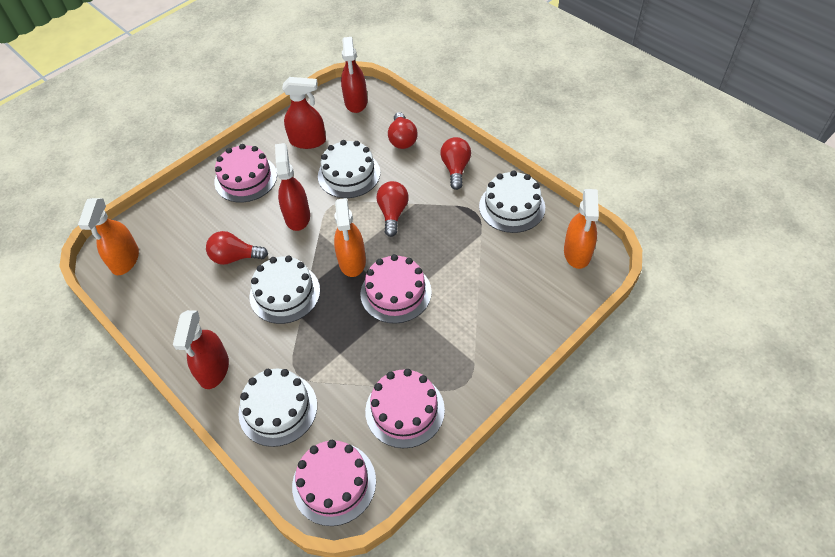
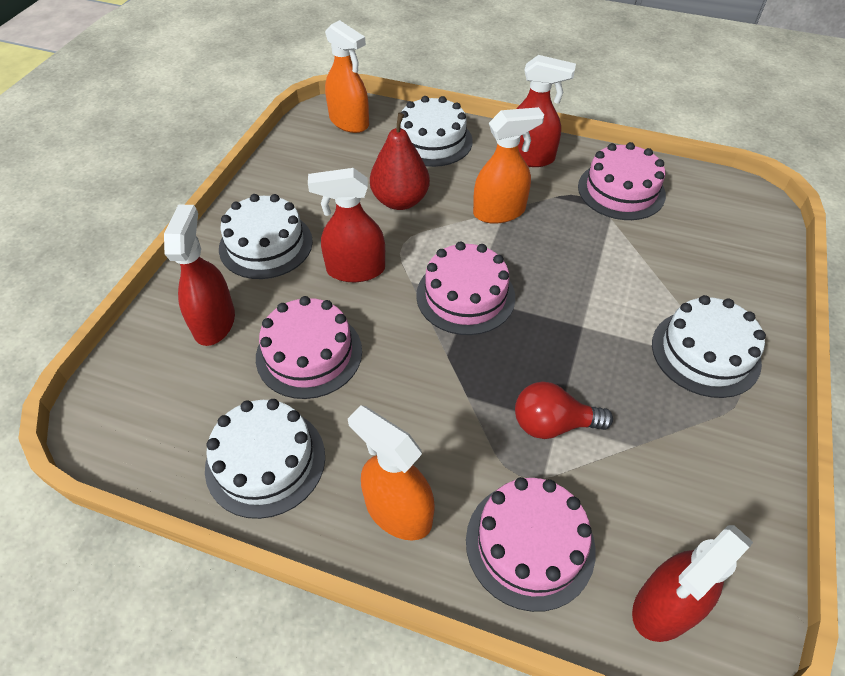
red light bulb: [206,231,268,265] [376,181,409,237] [388,112,418,149] [440,137,471,190] = 4 -> [515,382,613,439] = 1
red pear: none = 0 -> [370,113,430,210] = 1

